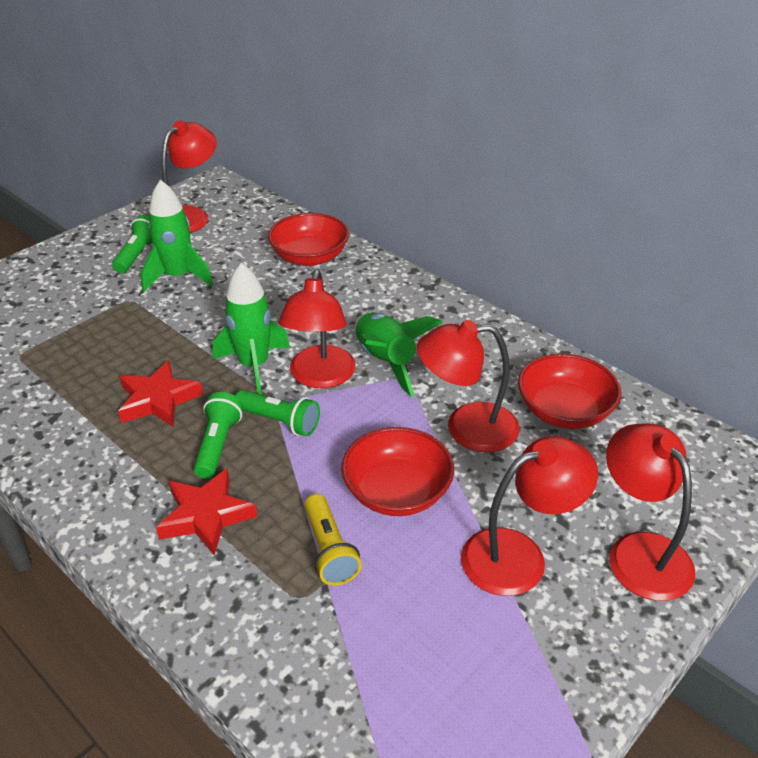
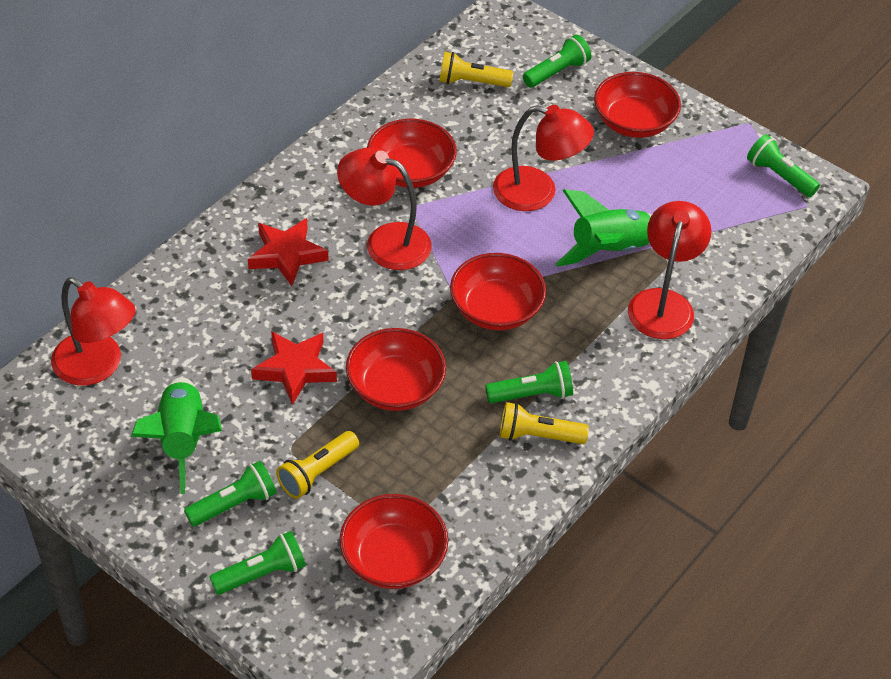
green flashlight: [112,215,153,273] [194,392,243,479] [235,390,320,436] = 3 -> [184,461,277,527] [210,531,306,595] [485,361,573,403] [523,35,591,88] [747,134,820,197] = 5
green rocket: [141,180,213,292] [213,263,290,395] [355,312,442,397] = 3 -> [131,377,222,494] [556,189,652,267] = 2
red bowl: [268,213,349,266] [341,427,454,516] [518,353,622,429] = 3 -> [339,494,448,589] [346,328,446,411] [367,119,457,188] [450,253,546,330] [594,72,681,138] = 5
red lamp: [161,120,217,233] [278,270,356,388] [417,320,519,452] [461,436,598,596] [606,423,695,601] = 5 -> [51,277,135,385] [337,148,432,270] [493,105,594,211] [628,201,711,339] = 4
yellow flashlight: [304,494,362,585] = 1 -> [276,431,359,499] [439,52,513,87] [500,402,589,444] = 3

